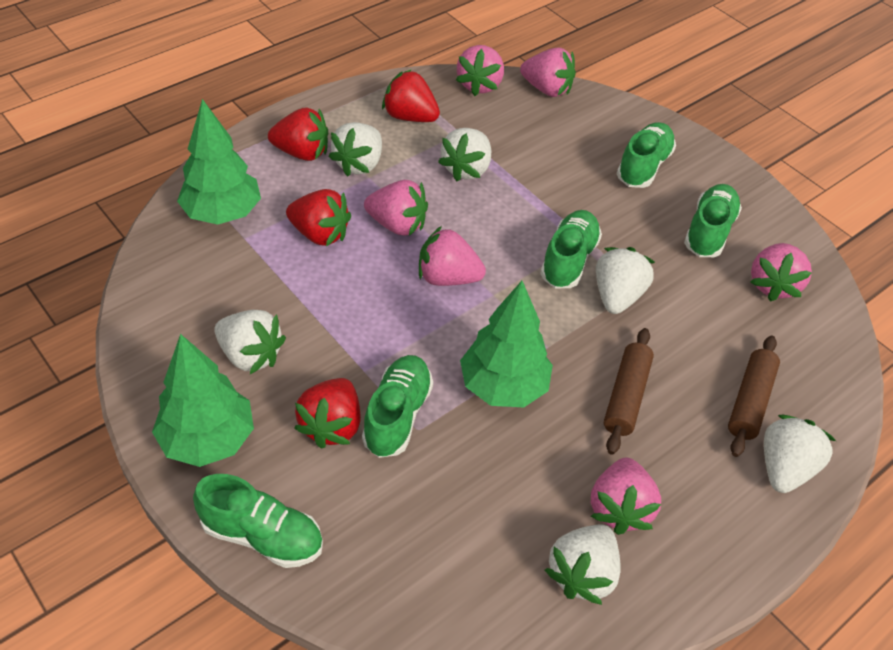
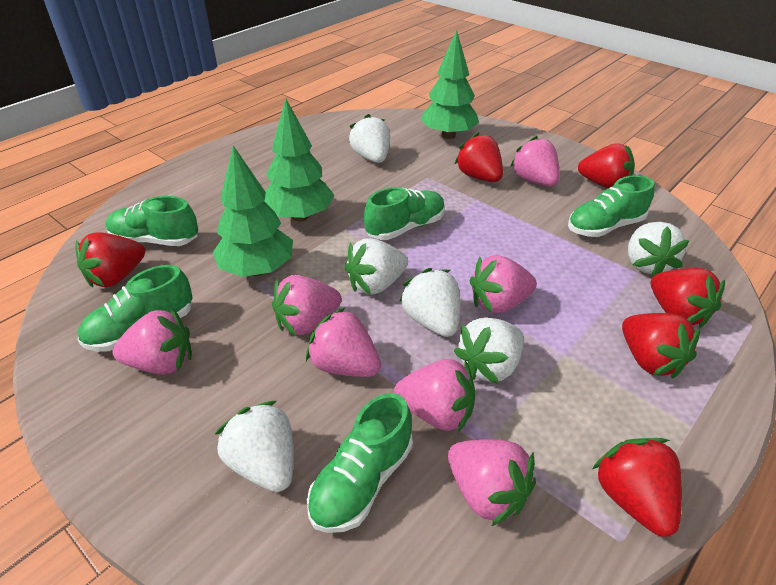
brown rolling pin: [604,328,654,455] [728,335,780,457] = 2 -> none = 0
pink strawberry: [364,180,428,236] [419,226,486,286] [456,45,504,96] [520,48,576,97] [590,458,661,535] [750,243,812,302] = 6 -> [113,308,192,374] [272,275,342,336] [306,307,381,377] [394,359,475,433] [448,439,536,526] [469,255,537,313] [510,136,560,187] = 7
red strawberry: [268,107,328,161] [286,189,351,246] [294,378,361,449] [382,69,440,122] = 4 -> [75,232,145,287] [455,132,503,182] [578,143,635,188] [592,438,682,537] [622,313,700,379] [651,268,725,328] = 6

